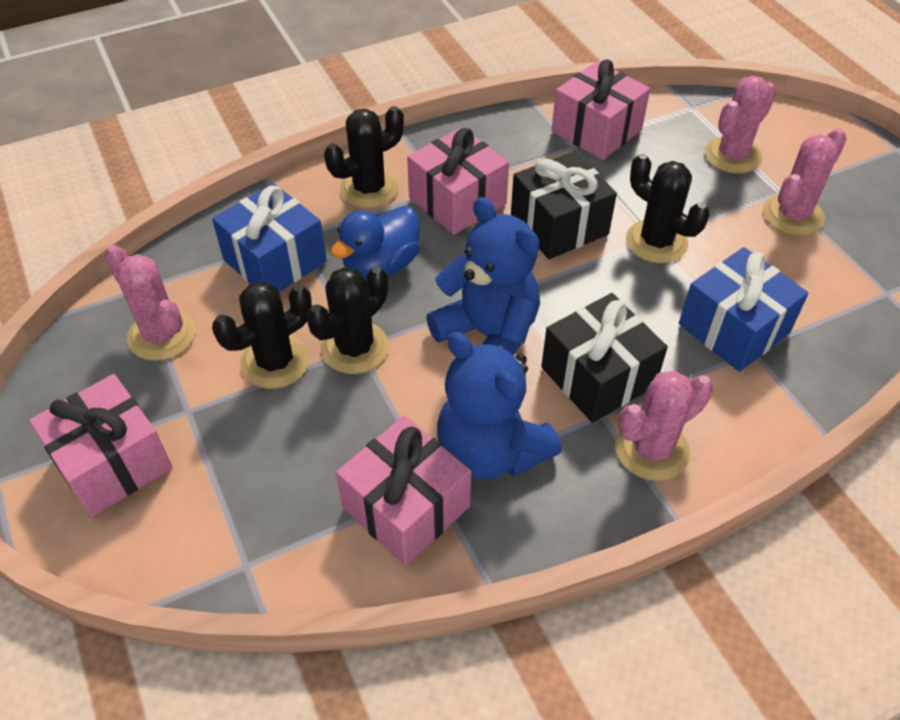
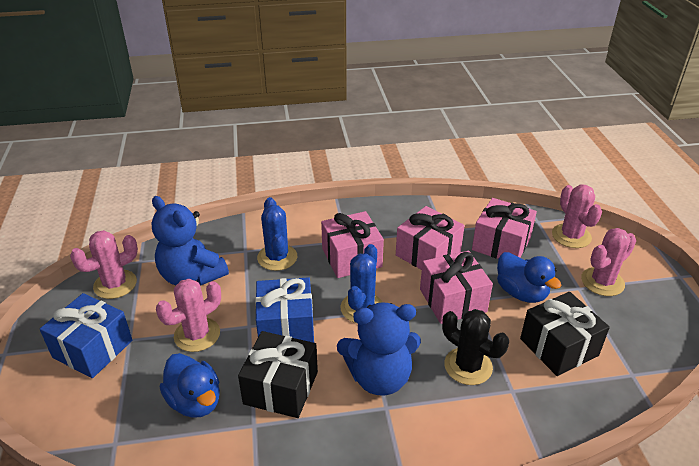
black cactus: [212,281,312,389] [306,267,389,374] [324,106,404,208] [626,154,710,263] = 4 -> [442,309,509,385] = 1
blue cactus: none = 0 -> [257,197,297,271] [340,244,383,323] = 2
blue duck: [330,206,420,280] = 1 -> [160,353,220,418] [497,252,561,303] = 2

